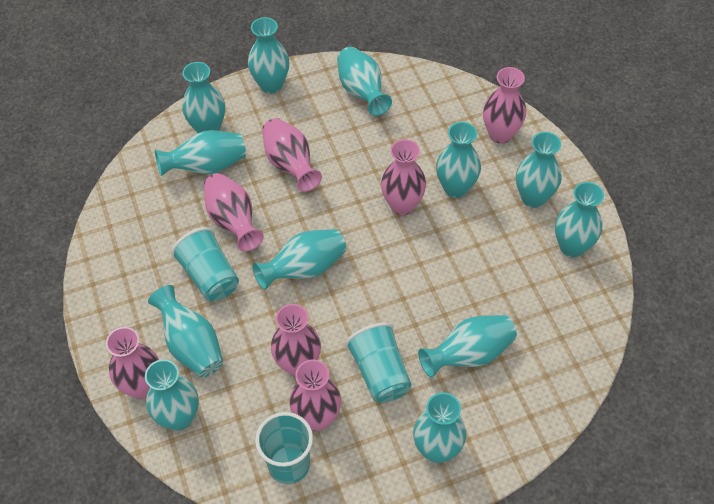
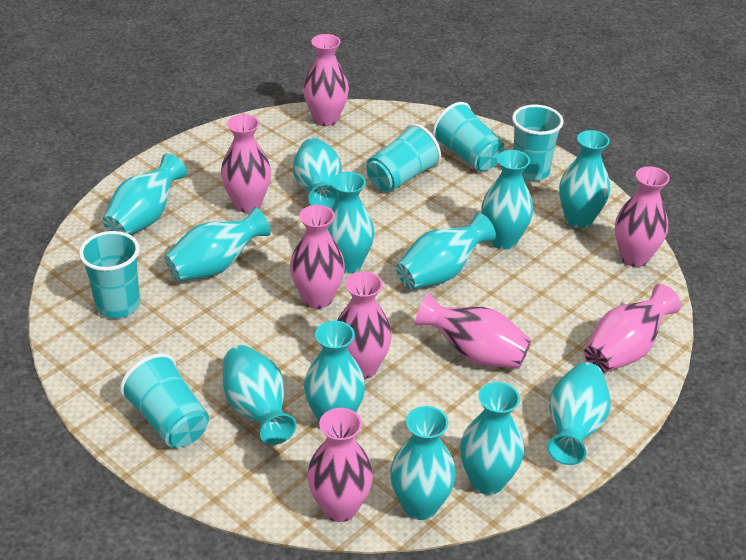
pink vase: [106,327,159,399] [203,173,264,252] [262,118,322,192] [271,304,321,376] [289,360,341,431] [381,139,426,215] [483,67,526,144] = 7 -> [221,114,271,213] [290,205,345,309] [303,34,349,126] [307,408,373,522] [337,271,392,379] [415,293,531,369] [584,284,681,373] [615,166,670,267] = 8
turquoise cup: [171,227,239,301] [255,412,313,484] [345,322,411,403] = 3 -> [79,231,140,318] [120,353,209,448] [366,124,441,193] [432,102,504,172] [512,104,564,181] = 5

